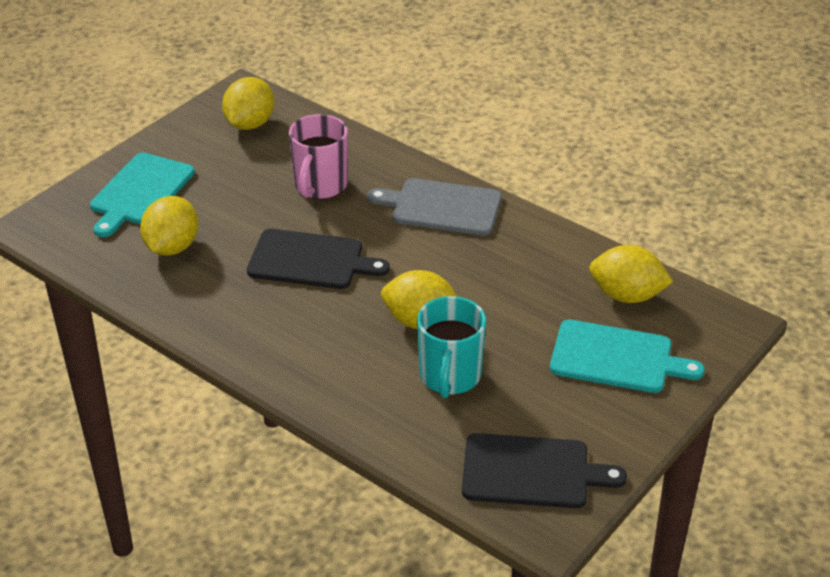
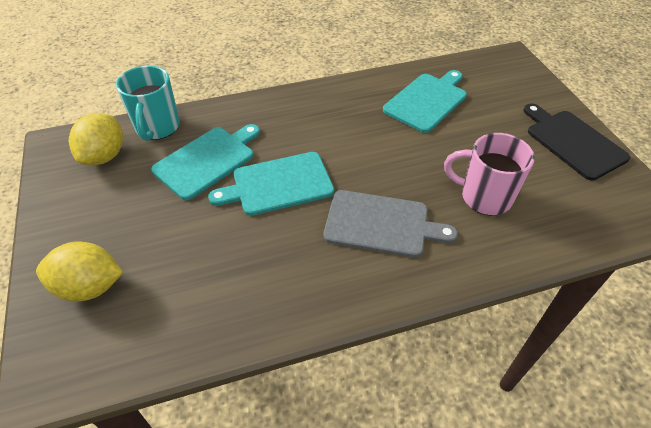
black cutting board: [247,229,390,289] [462,433,627,508] = 2 -> [523,103,630,180] = 1
turquoise cutting board: [90,153,195,237] [550,320,705,393] = 2 -> [151,124,260,200] [208,152,334,216] [383,70,467,133] = 3
yellow lemon: [140,196,198,256] [222,77,274,130] [381,270,458,329] [589,245,673,303] = 4 -> [36,241,123,302] [69,113,123,165] = 2

